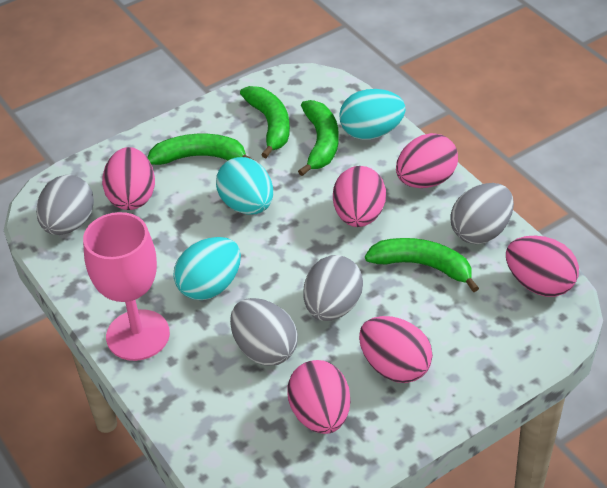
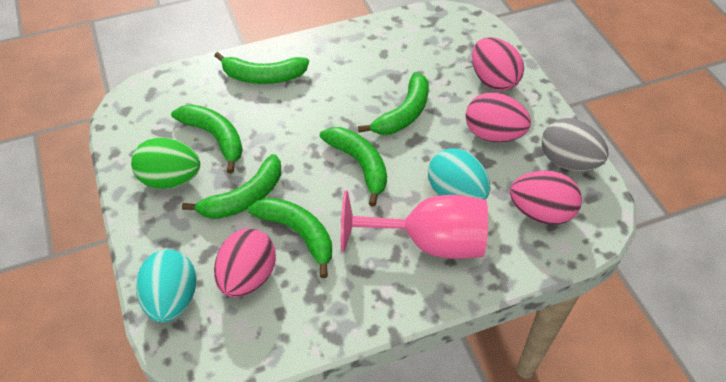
green banana: [148,134,255,165] [240,86,290,158] [298,100,339,176] [365,238,479,292] = 4 -> [171,104,243,173] [182,154,281,219] [214,52,309,84] [248,198,332,278] [320,127,387,207] [358,72,429,135] = 6
green egg: none = 0 -> [131,137,200,189] = 1
grey egg: [36,175,94,235] [230,298,298,366] [304,255,363,321] [450,183,514,244] = 4 -> [542,118,609,171] = 1
pink egg: [102,147,155,210] [287,360,350,434] [333,166,386,227] [359,316,433,383] [396,133,458,188] [506,236,579,297] = 6 -> [214,229,276,297] [466,93,531,142] [472,37,524,91] [510,171,582,225] = 4
turquoise egg: [174,237,241,300] [216,157,273,214] [339,89,406,140] = 3 -> [136,250,196,322] [428,148,490,200] = 2

